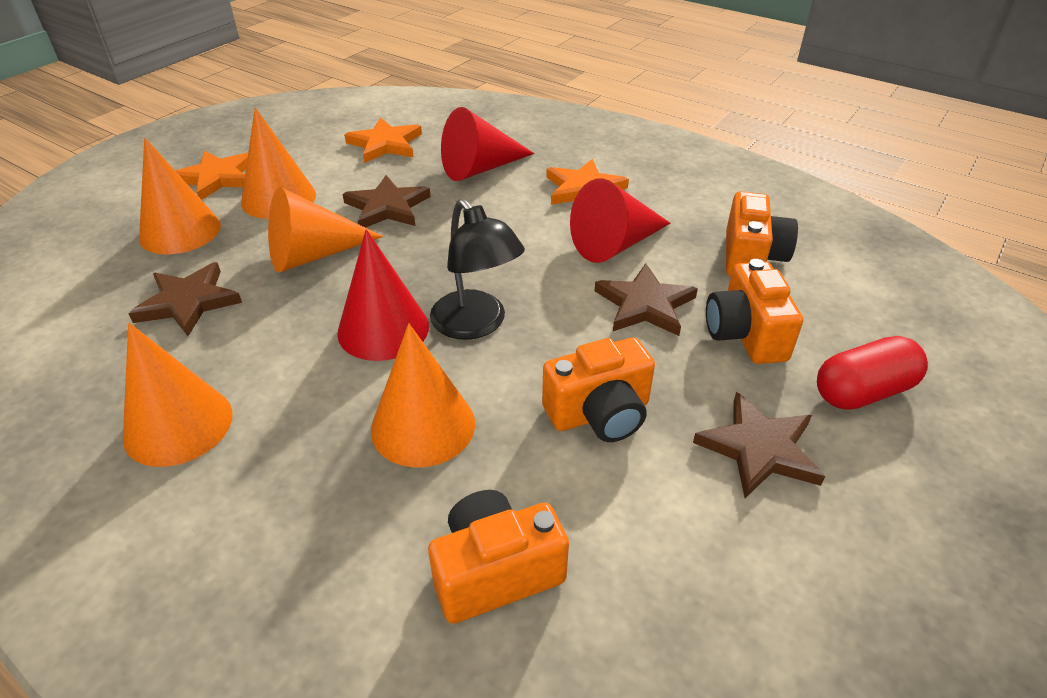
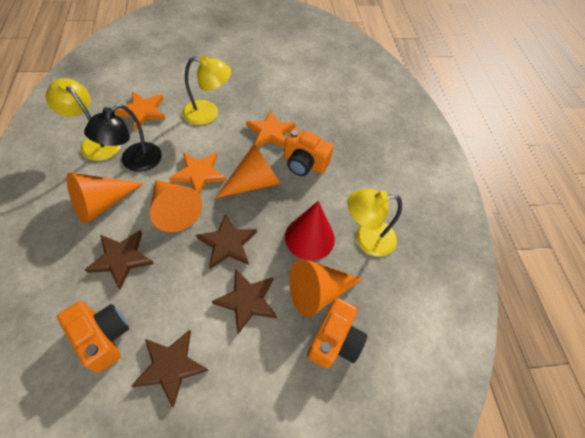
orange camera: [428,490,569,624] [542,337,655,442] [706,259,803,364] [726,191,798,276] = 4 -> [57,301,129,373] [284,128,333,176] [307,298,367,369] = 3
orange cone: [123,323,233,467] [139,138,221,255] [241,107,316,219] [268,187,383,273] [371,323,475,468] = 5 -> [66,173,144,224] [150,180,202,232] [215,143,281,198] [289,259,362,317] = 4
red capsule: [817,336,928,410] = 1 -> none = 0
red cone: [337,229,429,361] [441,107,534,181] [570,178,671,263] = 3 -> [285,201,335,261] = 1
yellow lamp: none = 0 -> [46,78,121,161] [182,55,231,125] [347,189,402,257] = 3

